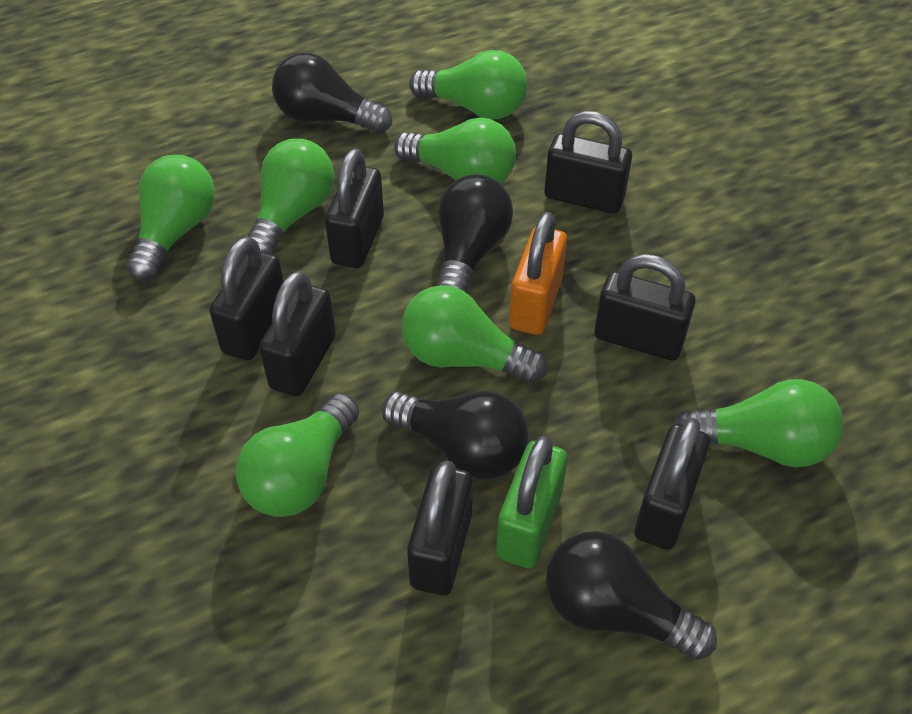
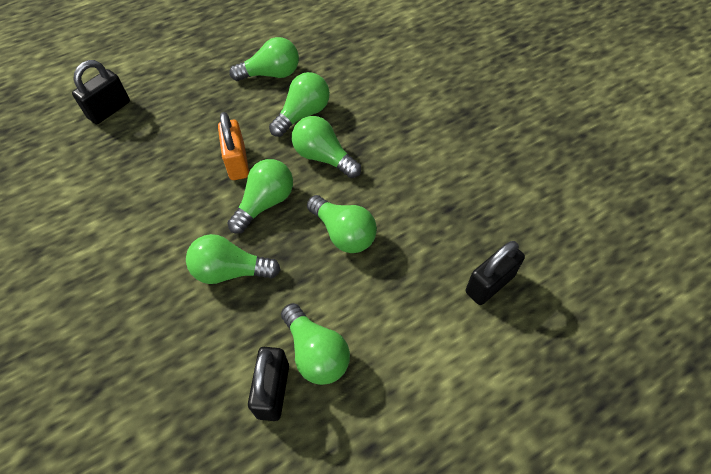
black light bulb: [272,53,392,134] [382,391,529,480] [436,175,513,292] [546,531,717,660] = 4 -> none = 0
black padlock: [209,236,284,360] [259,271,336,397] [325,148,384,268] [407,461,473,595] [544,111,632,214] [594,254,696,361] [634,418,710,550] = 7 -> [72,60,130,124] [248,347,289,421] [466,241,525,305] = 3
green padlock: [496,436,568,568] = 1 -> none = 0

